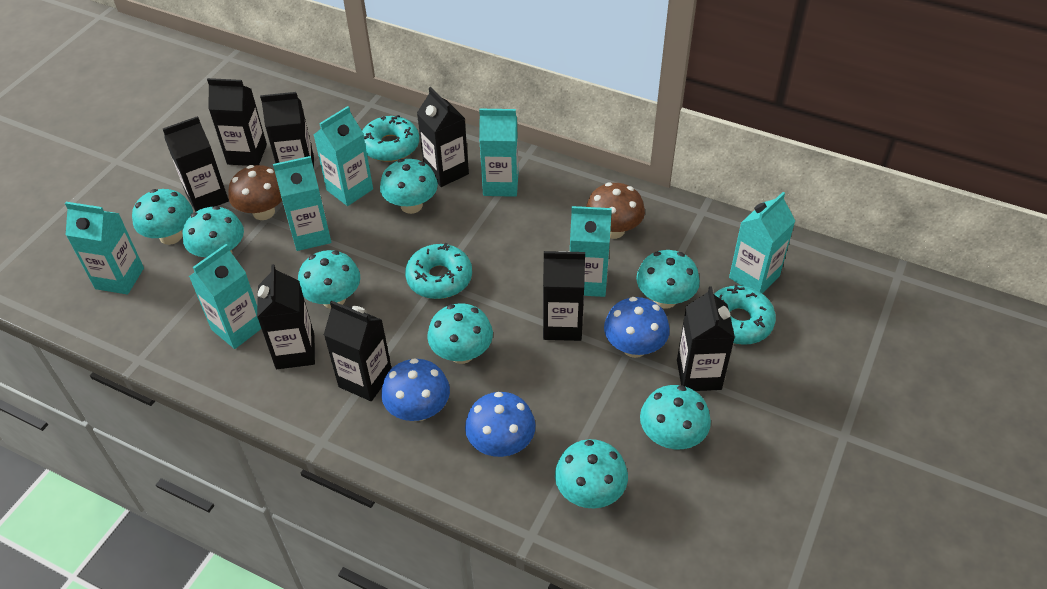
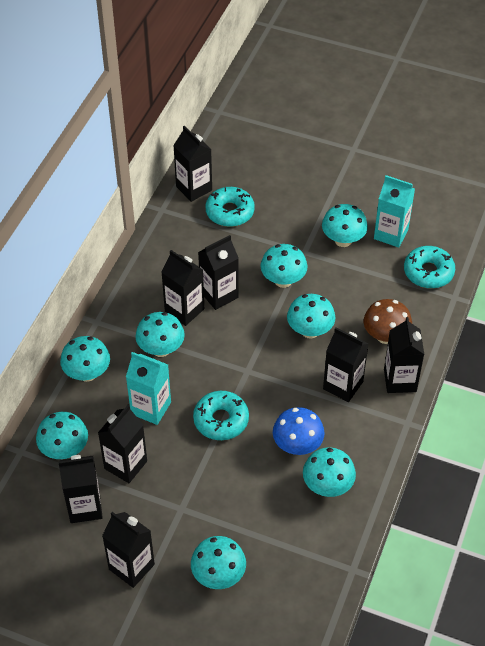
blue mushroom: [381,358,450,421] [465,392,536,457] [604,297,670,358] = 3 -> [273,407,324,455] = 1
brown mushroom: [228,165,282,220] [586,182,645,239] = 2 -> [364,299,412,344] = 1
turquoise carton: [65,202,144,294] [189,244,261,349] [273,156,331,251] [314,106,373,206] [479,109,518,197] [570,206,612,297] [729,192,795,293] = 7 -> [126,352,171,425] [374,175,415,248] = 2

